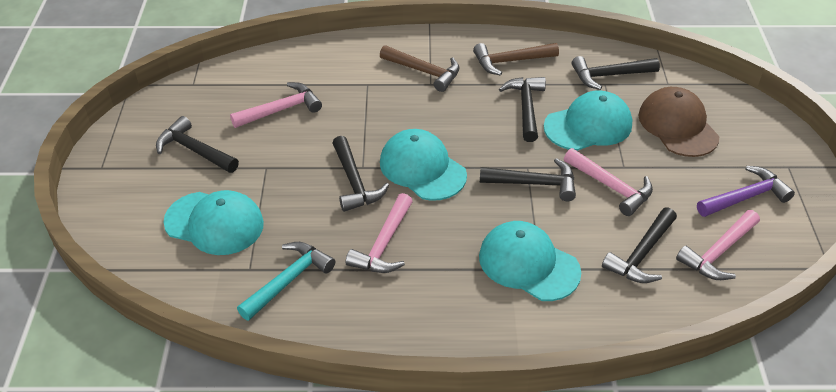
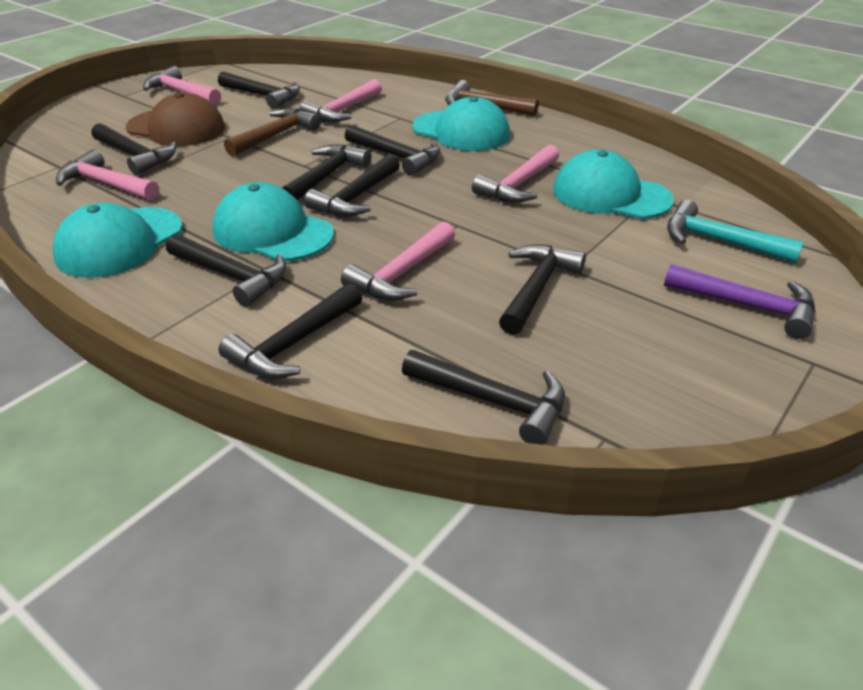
black hammer: [156,116,239,173] [333,136,389,212] [480,158,576,201] [499,77,546,142] [572,56,660,90] [602,207,677,283] = 6 -> [92,123,176,175] [166,234,286,307] [218,71,300,109] [219,283,362,379] [282,145,371,200] [304,154,400,217] [345,125,440,176] [402,350,565,445] [499,244,586,335] = 9
pink hammer: [230,82,322,128] [346,193,413,273] [564,148,653,216] [676,210,760,280] = 4 -> [56,149,159,201] [143,66,221,105] [299,79,382,122] [341,222,455,301] [472,145,559,203] = 5

